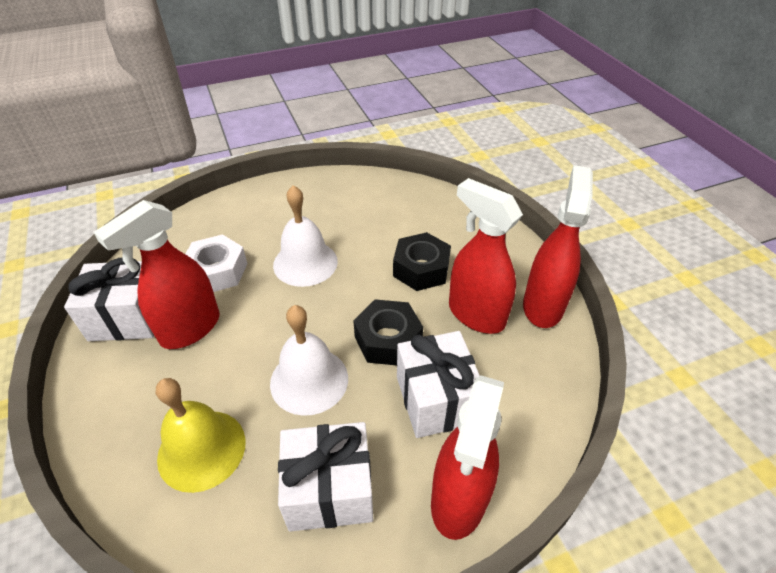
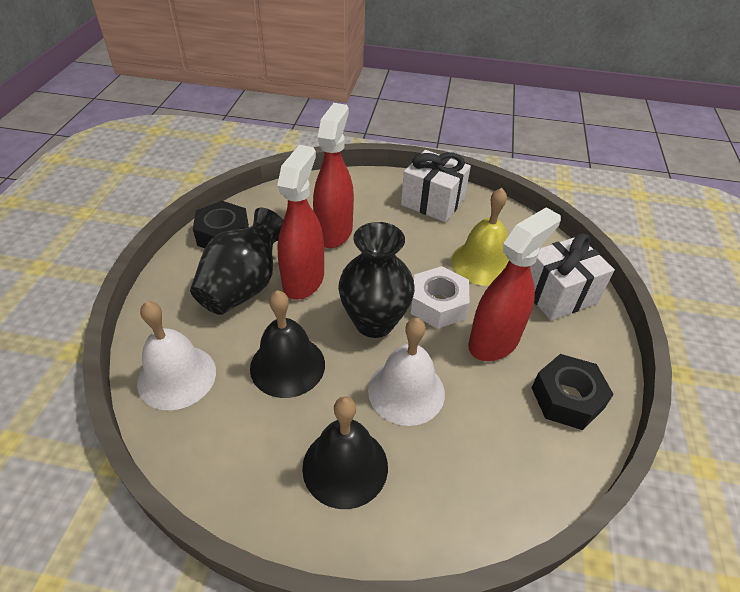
black bell: none = 0 -> [250,290,325,398] [302,396,388,509] = 2
black vase: none = 0 -> [190,208,283,315] [338,222,415,338] = 2
red spray bottle: [94,200,220,349] [431,376,504,540] [449,178,523,334] [523,165,593,328] = 4 -> [277,145,324,300] [313,103,354,248] [468,207,561,361] = 3
white gift: [64,258,154,341] [278,422,373,532] [397,331,480,438] = 3 -> [401,150,471,222] [530,233,615,321] = 2

